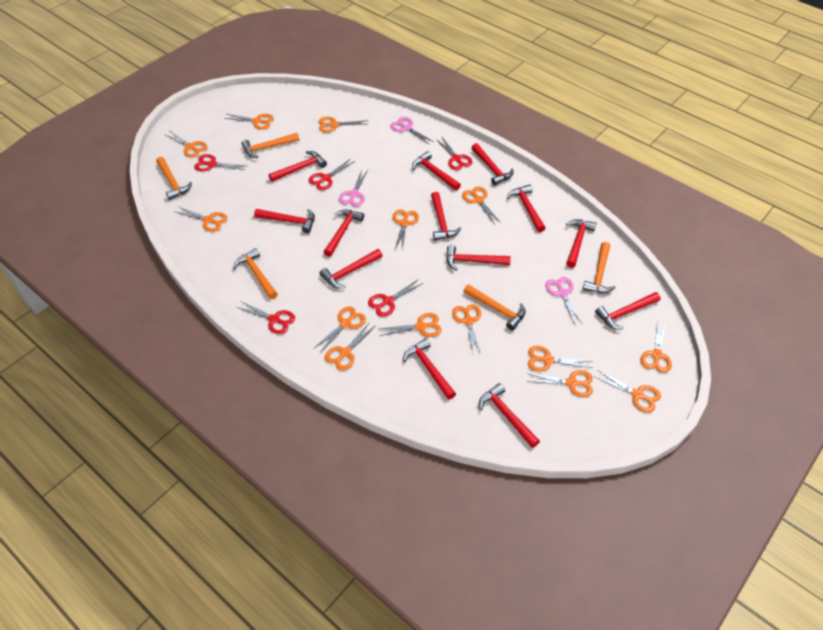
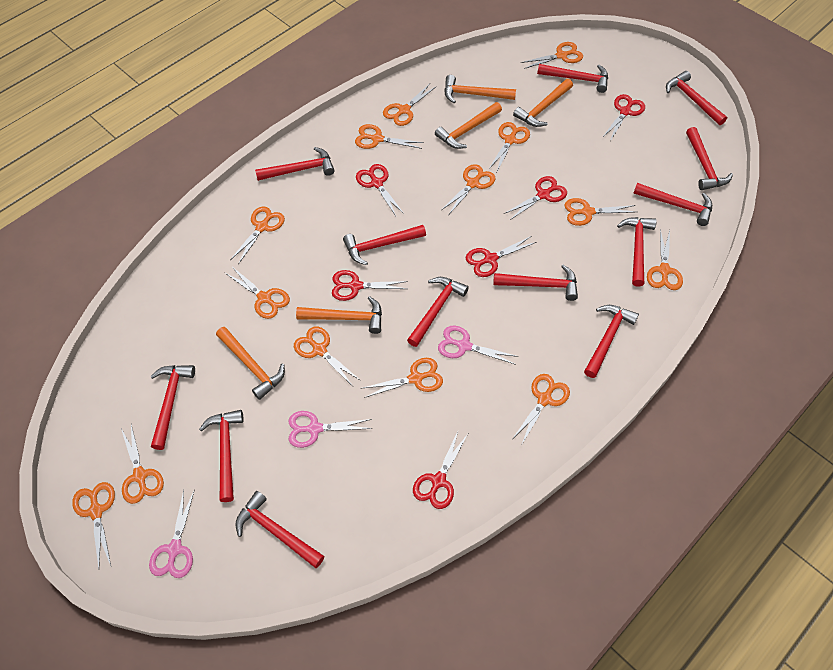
red scissors: [194,154,246,172] [237,302,295,334] [308,159,355,190] [368,279,423,317] [436,136,473,170] = 5 -> [332,270,408,301] [356,164,404,216] [413,429,468,509] [466,236,537,277] [504,176,567,221] [602,94,645,141] = 6

